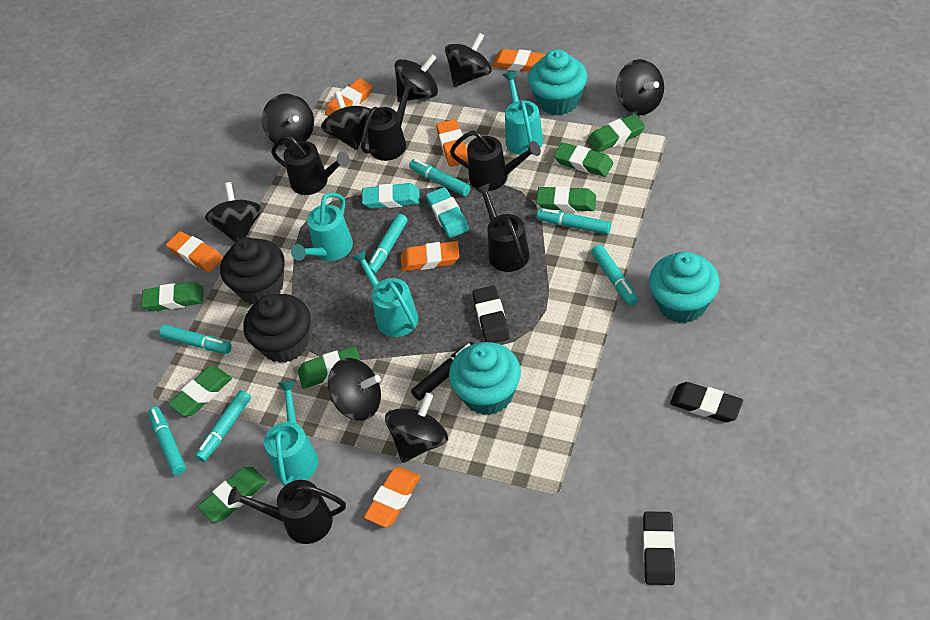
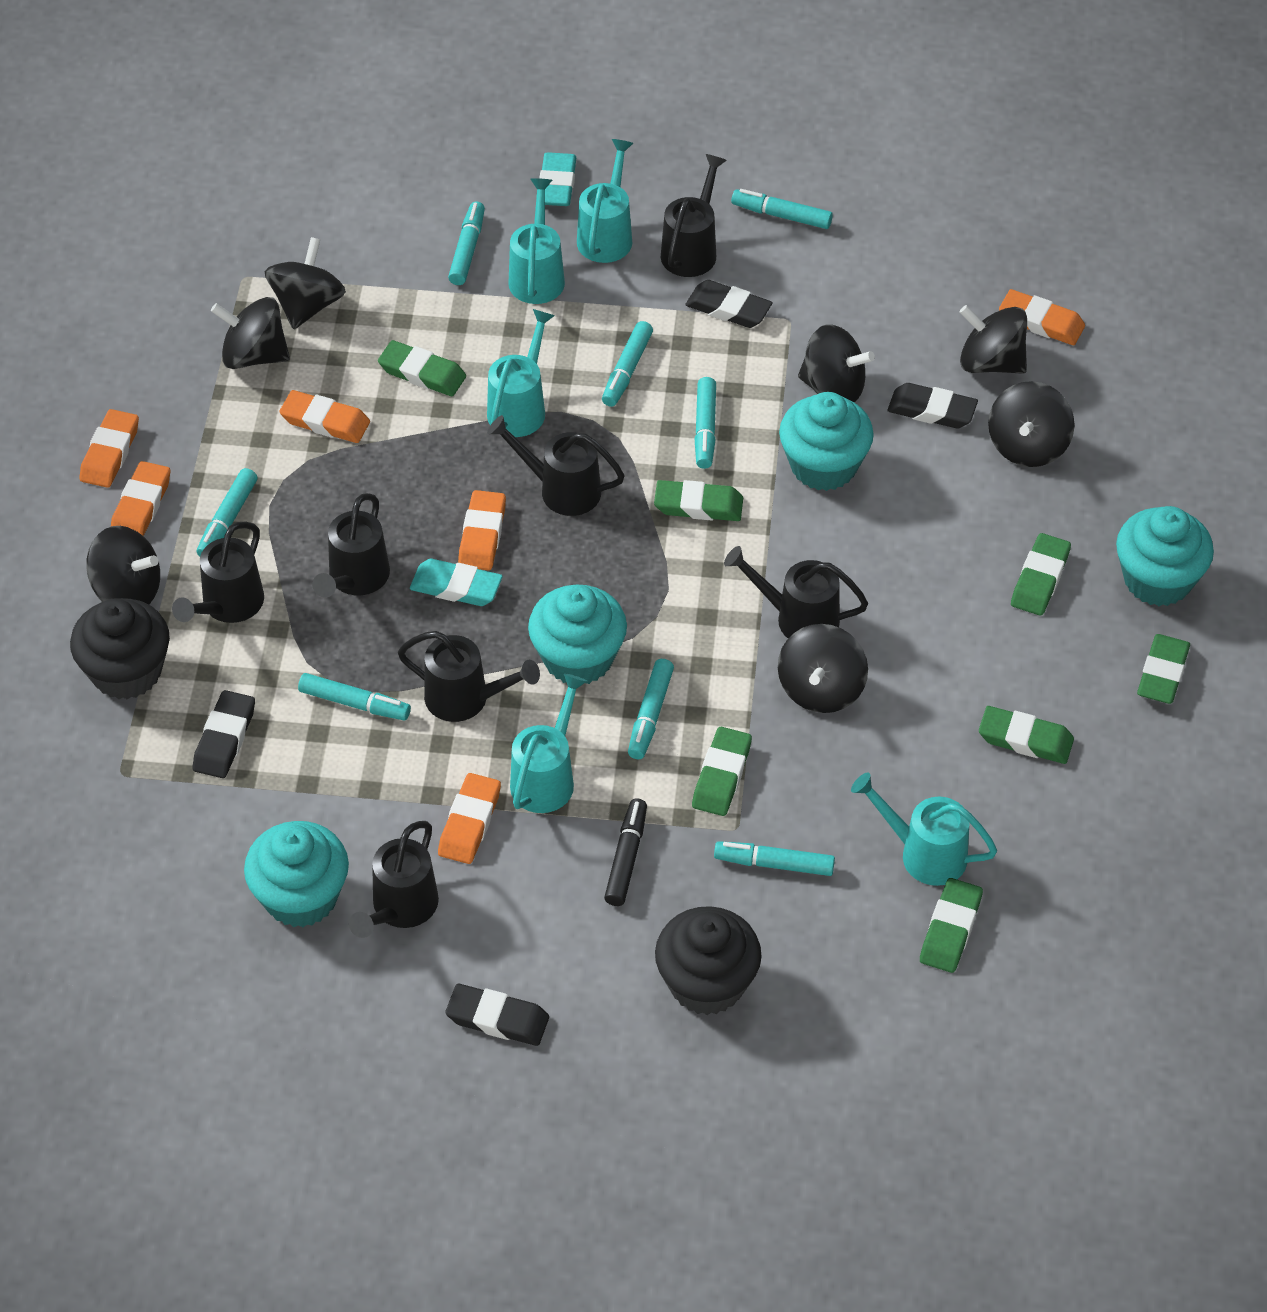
black eraser: [472,286,510,343] [643,512,675,585] [670,382,743,422] = 3 -> [193,690,255,778] [445,984,549,1046] [685,280,773,328] [888,383,978,428] = 4
black spinning top: [205,182,262,242] [262,94,314,148] [321,91,371,150] [328,358,381,421] [385,393,448,463] [395,54,438,102] [445,33,492,87] [616,59,664,115] = 8 -> [86,526,160,605] [211,297,290,369] [265,237,346,329] [778,624,868,713] [798,324,875,403] [959,305,1027,374] [988,381,1074,467] = 7
black watering can: [228,480,346,544] [271,135,350,195] [361,79,416,161] [450,131,541,191] [475,183,530,272] = 5 -> [172,521,264,623] [312,493,390,598] [349,821,439,938] [398,631,540,722] [487,415,625,516] [661,154,727,277] [724,546,868,638] = 7
turquoise cupcake: [449,342,521,415] [528,49,587,115] [649,251,720,323] = 3 -> [244,821,349,927] [528,584,627,684] [779,392,874,491] [1116,506,1214,606] = 4
turquoise marker: [148,407,186,476] [159,325,232,354] [195,390,251,462] [368,214,408,275] [409,159,470,196] [537,208,611,234] [591,245,638,306] = 7 -> [197,468,257,556] [298,673,411,721] [448,202,485,285] [602,321,653,407] [628,659,674,760] [694,377,716,469] [714,841,835,876] [731,189,833,229] = 8
turquoise watering can: [264,381,318,486] [291,193,353,261] [352,250,418,337] [503,71,543,155] = 4 -> [487,309,555,437] [509,178,565,304] [510,673,587,813] [577,139,633,263] [851,772,997,886] = 5

